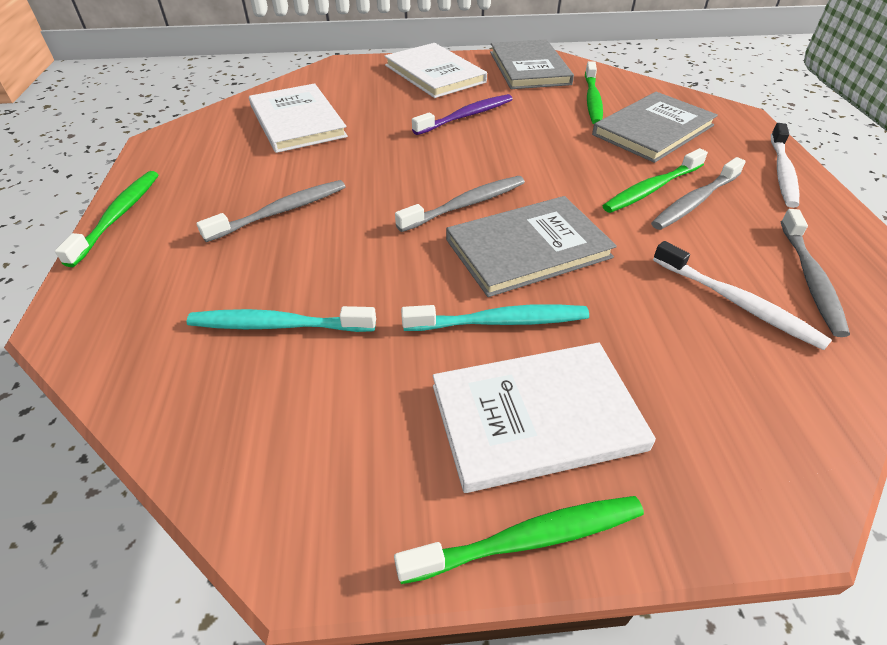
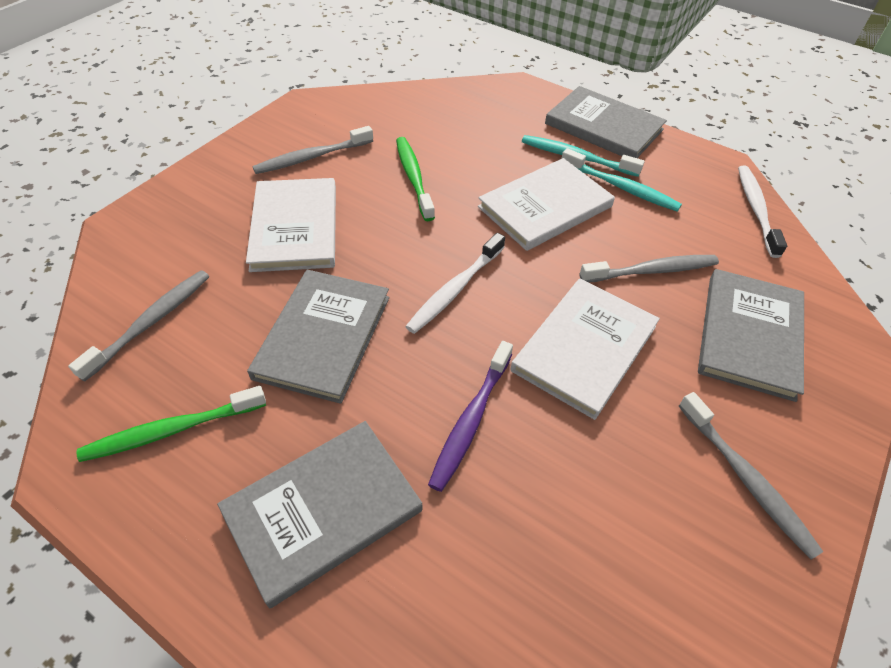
green toothbrush: [55,171,159,267] [394,496,644,584] [585,61,603,124] [603,148,708,213] = 4 -> [76,386,266,462] [396,137,435,221] = 2
grey book: [446,196,617,297] [490,39,574,89] [592,92,718,163] = 3 -> [217,421,422,608] [247,270,389,404] [545,86,667,158] [698,269,804,402] = 4

